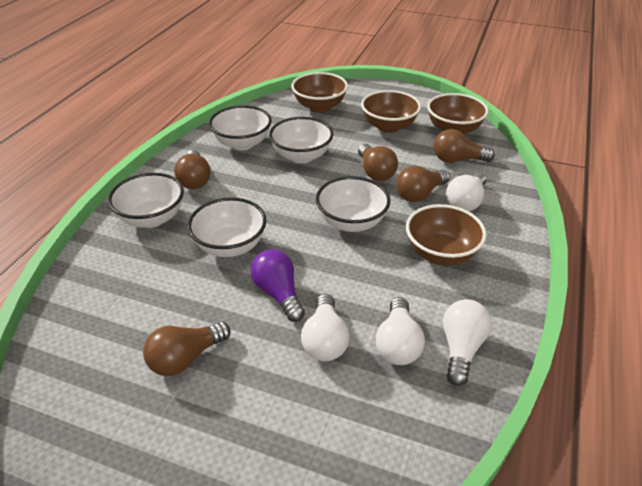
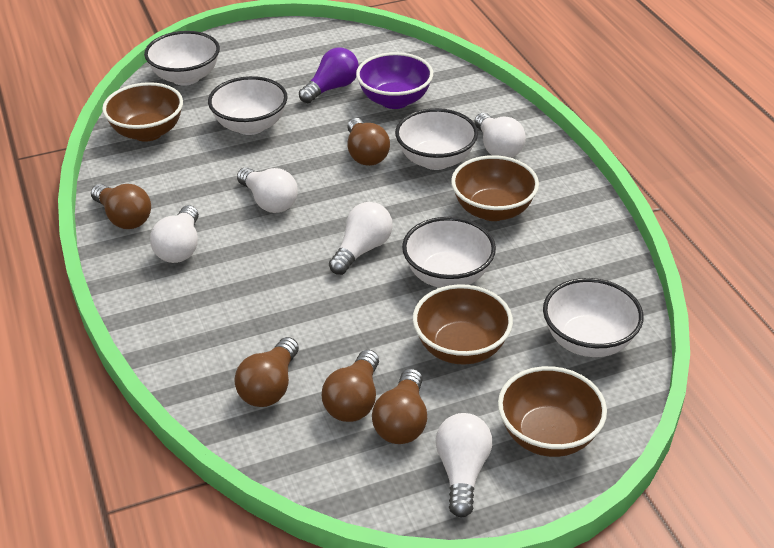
purple bowl: none = 0 -> [356,52,433,109] = 1
white light bulb: [301,294,349,361] [376,297,425,365] [443,299,492,386] [446,173,486,211] = 4 -> [150,205,199,263] [237,167,298,213] [329,202,393,275] [435,413,492,517] [474,113,526,158] = 5

